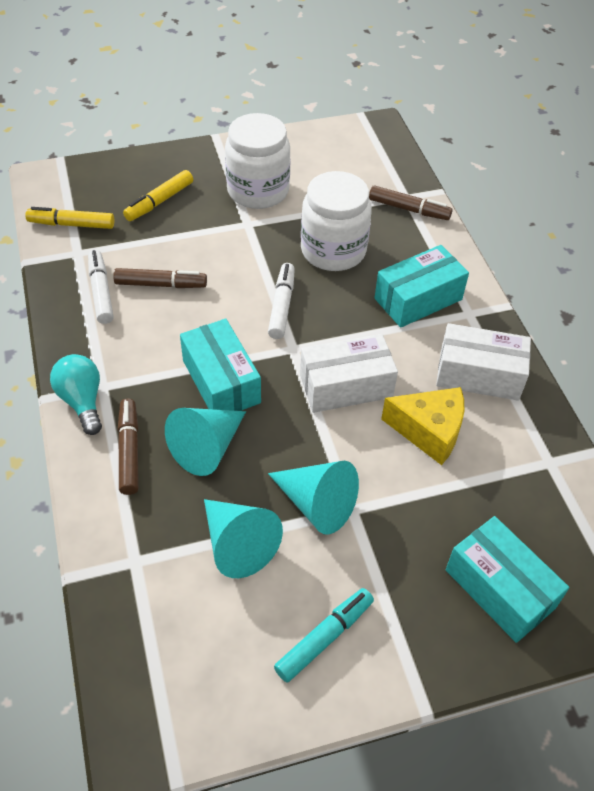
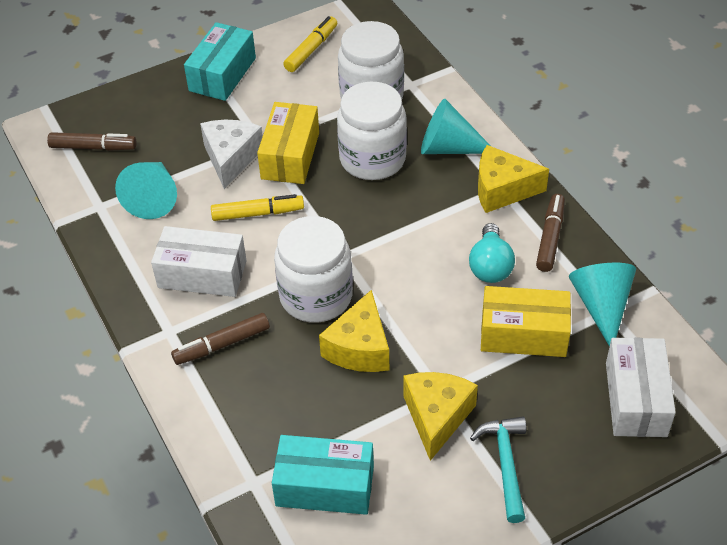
turquoise box: [180,319,261,411] [374,245,469,328] [446,516,569,643] = 3 -> [184,22,256,101] [272,435,374,515] = 2
turquoise hammer: none = 0 -> [470,417,526,523] = 1
turquoise marker: [274,588,374,683] = 1 -> none = 0
white cheese: none = 0 -> [200,119,263,189] = 1
white jar: [225,113,290,209] [301,171,372,271] = 2 -> [274,216,353,323] [337,81,407,180] [338,21,404,99] = 3
white marker: [88,250,114,324] [268,263,295,339] = 2 -> none = 0
yellow box: none = 0 -> [257,102,319,184] [481,286,571,357] = 2
yellow cheese: [381,387,464,465] = 1 -> [319,290,389,372] [403,372,478,461] [478,145,549,213] = 3

